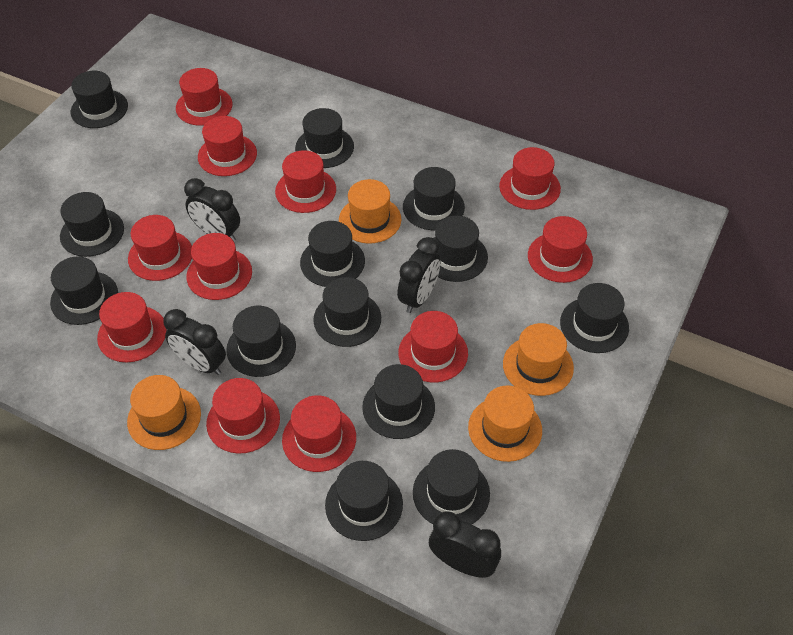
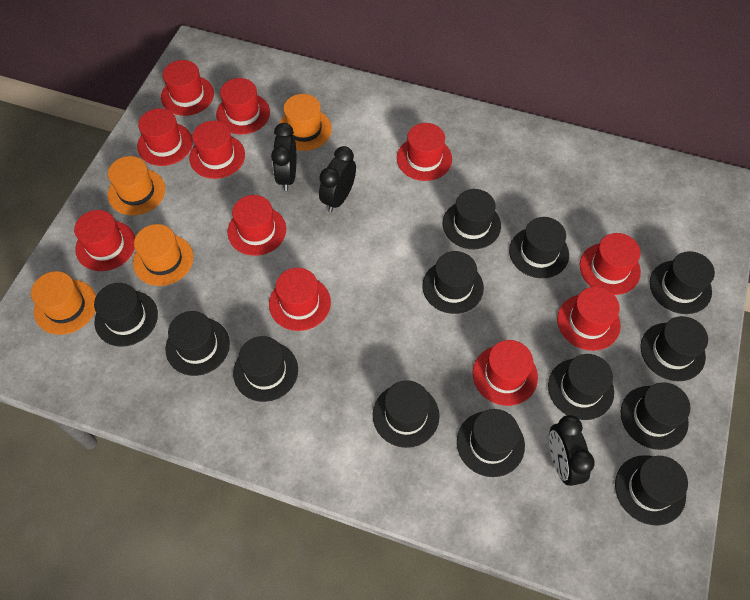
black clock: [163,309,226,375] [184,178,240,241] [397,237,441,313] [429,512,501,578] = 4 -> [271,123,296,191] [319,146,356,212] [549,415,595,486] = 3

